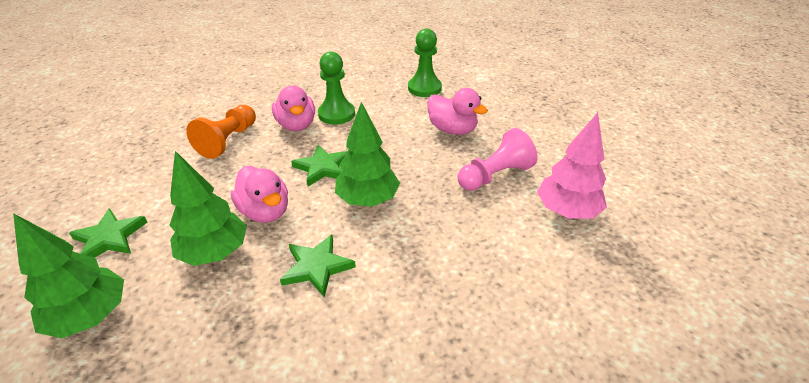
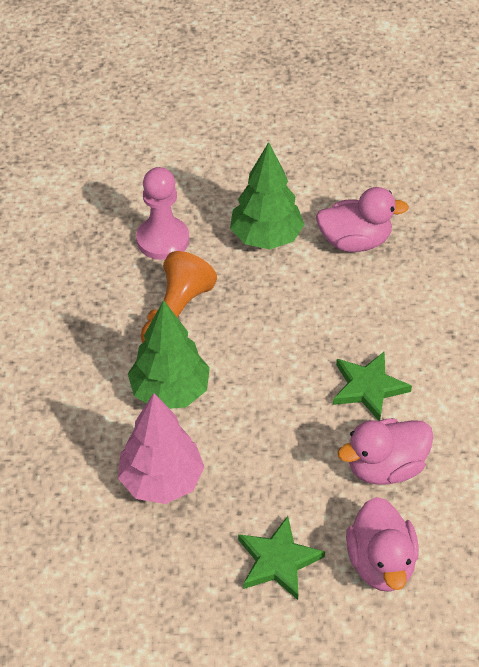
green pawn: [318,51,355,125] [408,28,442,97] = 2 -> none = 0
green star: [69,208,148,258] [280,234,356,298] [291,145,348,186] = 3 -> [238,516,325,600] [333,352,412,421] = 2
green tree: [13,213,124,338] [169,151,247,266] [335,102,400,207] = 3 -> [128,300,210,409] [230,142,305,249] = 2

